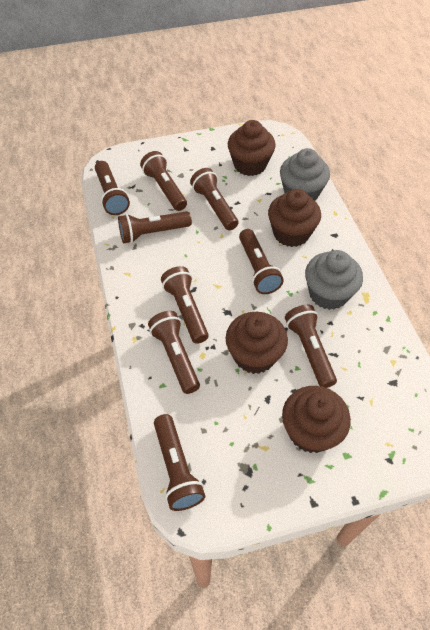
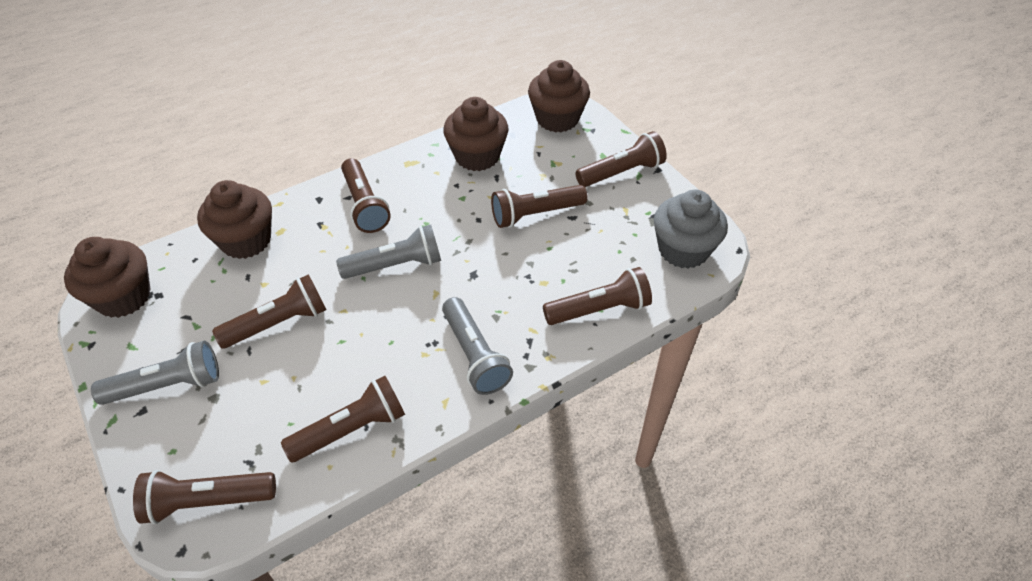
brown flashlight: [95,161,130,215] [118,211,192,243] [140,151,187,211] [148,311,200,394] [154,414,205,511] [161,266,209,344] [190,168,238,230] [239,229,284,294] [285,304,337,388] = 9 -> [133,470,276,524] [212,274,326,349] [281,376,405,462] [341,158,391,233] [491,185,588,228] [543,267,652,325] [575,131,667,187] = 7
grey cupcake: [280,148,330,201] [305,250,363,310] = 2 -> [654,190,728,269] = 1
grey flashlight: none = 0 -> [91,341,219,405] [336,225,441,279] [442,297,513,395] = 3

